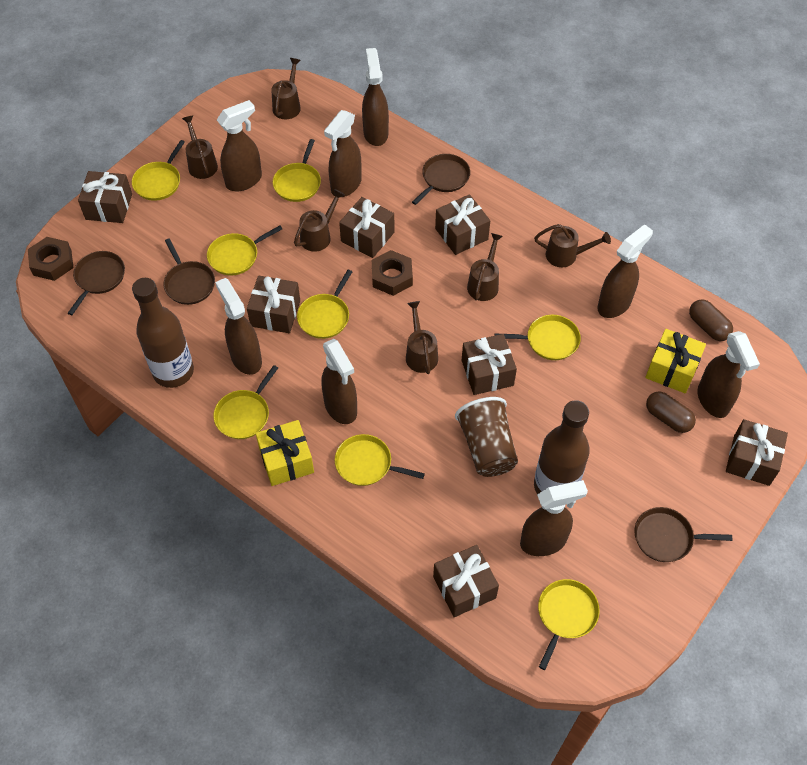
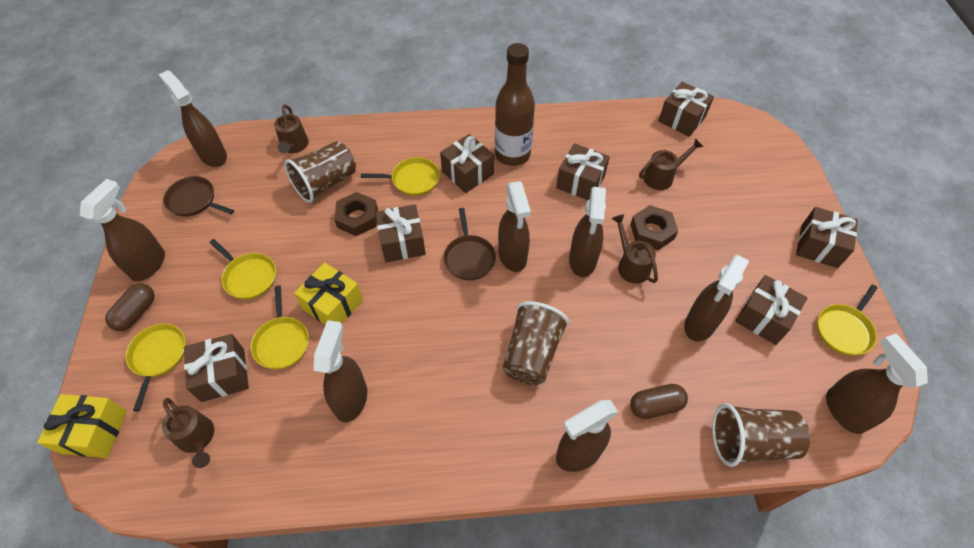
brown bottle: [132,278,194,388] [534,400,590,494] = 2 -> [495,43,535,166] = 1
brown cup: [455,397,518,477] = 1 -> [284,141,356,203] [503,301,569,385] [712,403,810,467] = 3
brown pan: [68,251,125,315] [163,238,215,305] [412,154,470,205] [634,507,732,562] = 4 -> [163,176,234,217] [443,208,496,280] = 2
brown watering can: [182,115,218,179] [271,58,301,119] [294,189,345,252] [406,301,438,374] [467,233,503,301] [534,224,611,267] = 6 -> [162,398,214,468] [274,104,309,153] [612,214,658,284] [639,138,703,190] = 4
yellow pan: [132,140,185,201] [207,225,282,275] [213,365,278,439] [273,139,321,202] [297,270,352,339] [335,434,425,486] [494,315,581,360] [538,579,600,670] = 8 -> [126,324,186,412] [209,239,276,300] [251,285,309,369] [361,157,440,196] [817,285,878,356] = 5

